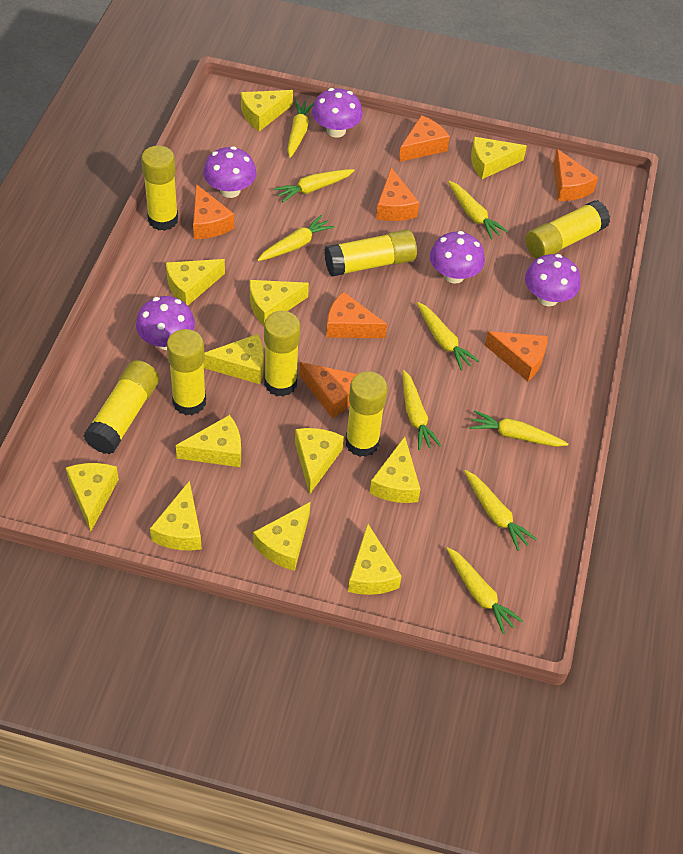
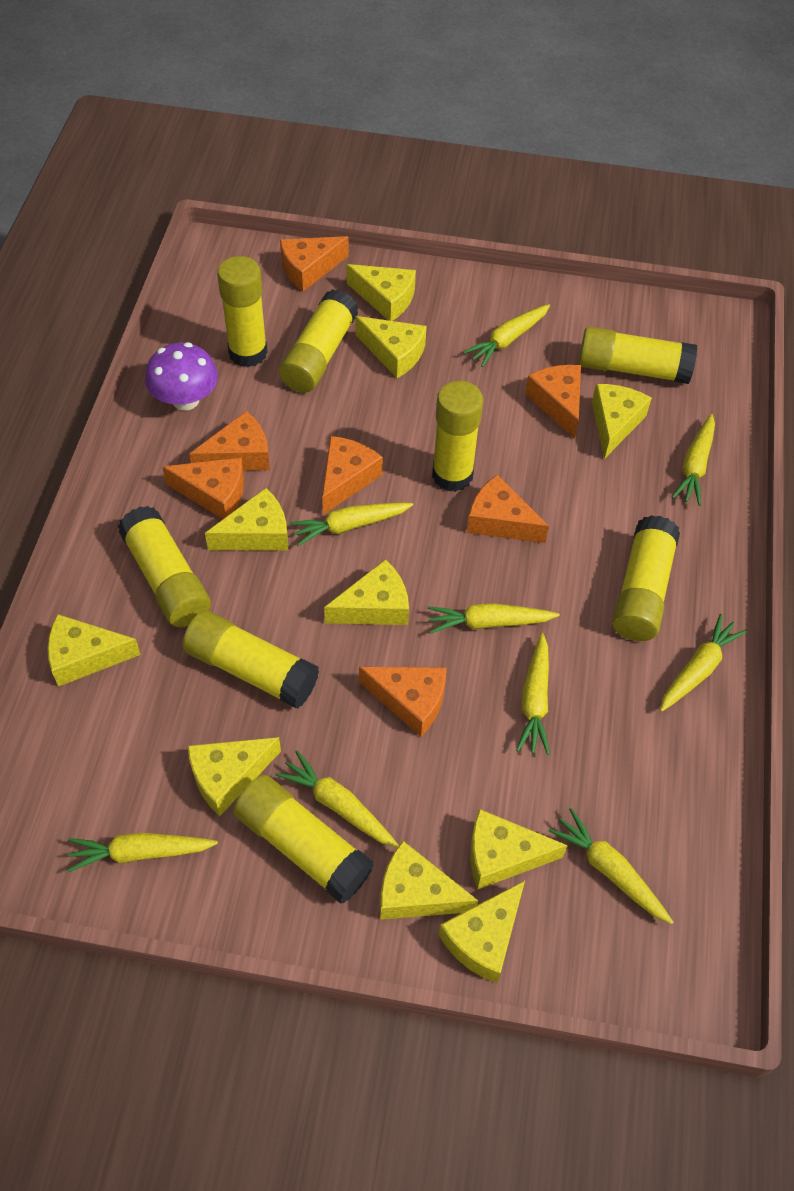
purple mushroom: [136,296,195,350] [203,146,257,198] [312,88,363,138] [430,231,485,284] [525,254,581,306] = 5 -> [145,342,218,410] = 1
yellow cheese: [66,463,119,532] [150,481,202,550] [166,259,225,306] [176,415,241,467] [204,334,264,384] [241,90,293,131] [250,280,309,326] [253,502,310,571] [295,428,344,495] [348,524,402,595] [369,437,421,503] [471,137,527,179] = 12 -> [47,614,141,687] [188,737,281,816] [205,488,288,551] [324,559,409,625] [347,264,416,321] [356,316,427,378] [380,841,478,920] [439,881,525,983] [470,809,568,890] [592,384,652,459] = 10
yellow glue stick: [83,360,159,454] [141,146,178,231] [167,329,206,415] [264,311,300,397] [324,230,417,277] [345,371,387,457] [526,200,610,259] = 7 -> [118,506,211,627] [183,610,319,709] [217,256,268,367] [233,775,374,904] [279,289,358,393] [432,381,483,492] [579,327,697,384] [612,515,680,641] = 8

